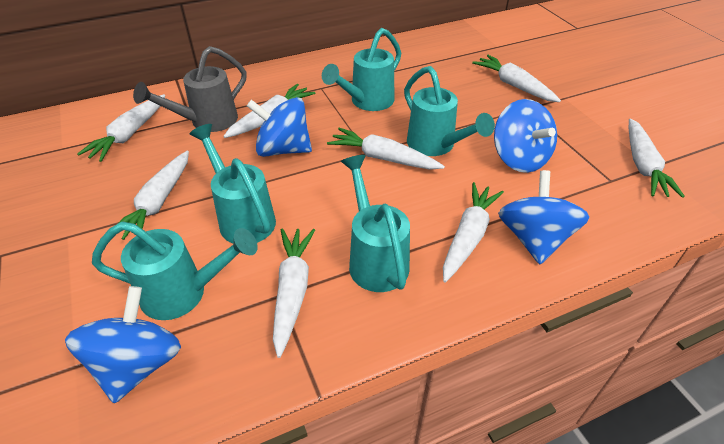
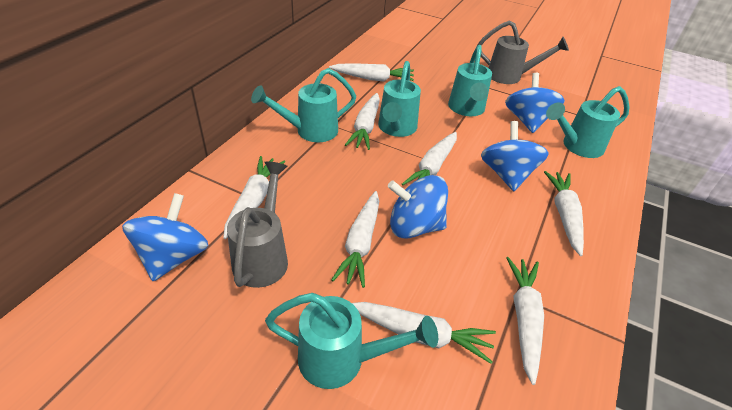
grey watering can: [133,46,246,132] = 1 -> [227,161,288,288] [477,20,569,84] = 2

